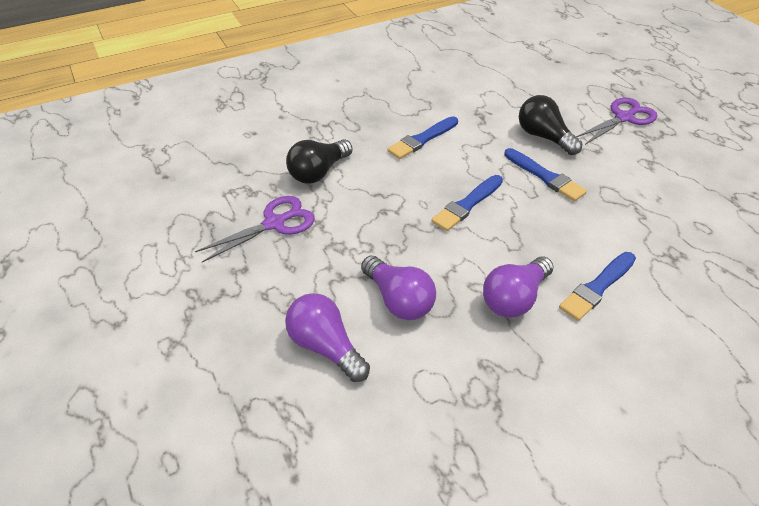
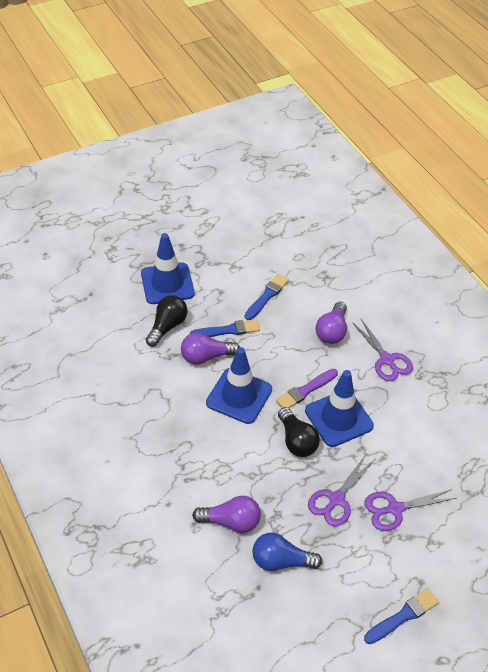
blue brush: [387,116,458,159] [431,175,503,231] [504,148,587,202] [559,252,636,321] = 4 -> [190,319,260,337] [244,274,289,320] [364,588,439,644] = 3
blue light bulb: none = 0 -> [252,532,322,571] = 1
blue traffic cone: none = 0 -> [141,233,195,304] [206,347,272,424] [305,370,374,447] = 3
purple brush: none = 0 -> [276,369,338,408] = 1
purple scissors: [195,196,315,262] [576,98,658,145] = 2 -> [308,455,375,527] [353,319,413,381] [364,489,457,531] = 3

